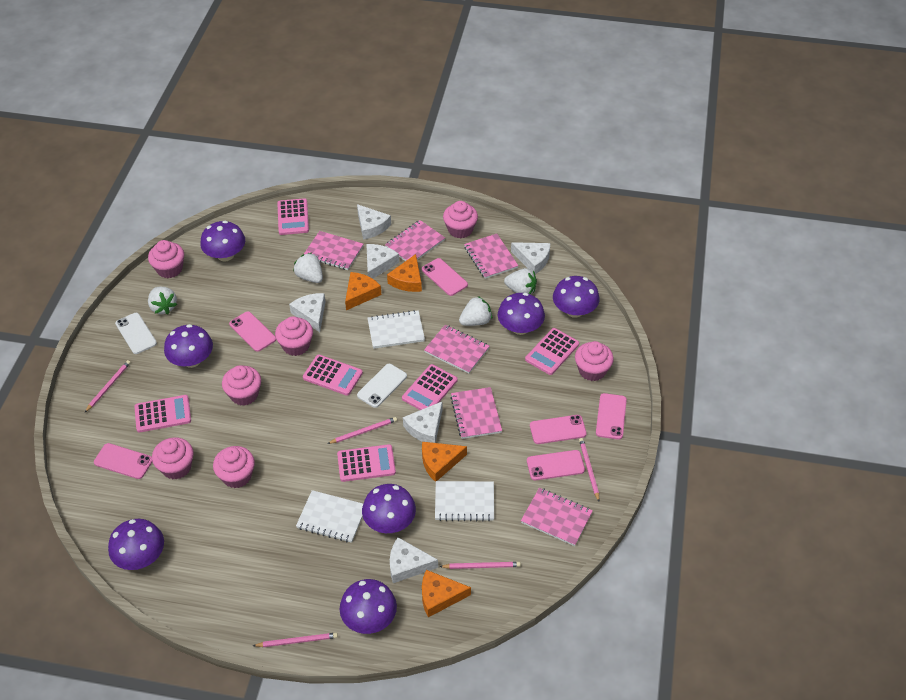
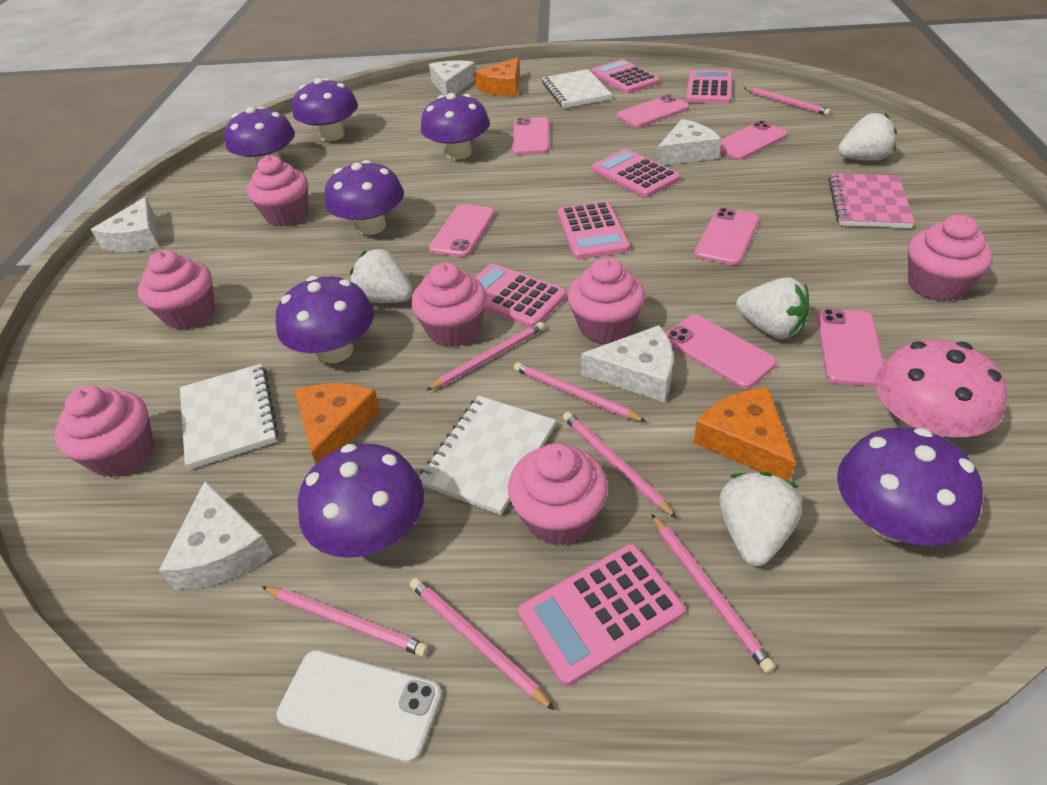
orange cheese: [345,272,381,310] [387,254,422,292] [422,442,467,482] [422,570,471,617] = 4 -> [294,383,381,464] [475,58,520,96] [694,387,796,481] = 3
pink mushroom: none = 0 -> [875,339,1007,438] = 1
pink notebook: [304,231,363,270] [385,220,445,261] [424,325,489,374] [450,387,502,439] [464,234,518,279] [521,488,593,546] = 6 -> [828,173,915,228] = 1
pink pencil: [85,360,131,412] [253,633,338,647] [327,417,397,444] [439,562,521,569] [579,438,599,501] = 5 -> [262,586,429,657] [410,577,555,711] [426,322,544,391] [514,362,647,422] [563,412,677,518] [651,514,775,673] [744,87,831,115] = 7
pink phone: [94,443,152,479] [229,311,276,352] [422,258,468,296] [527,450,585,480] [530,415,587,444] [596,393,627,440] = 6 -> [429,204,495,257] [512,117,549,155] [617,94,689,128] [666,315,777,389] [694,208,759,265] [719,121,788,160] [817,309,884,387] = 7
white cheese: [289,293,325,332] [357,204,391,240] [366,244,399,279] [390,537,438,583] [403,402,442,443] [511,242,550,274] = 6 -> [91,197,159,252] [159,481,273,590] [429,60,476,96] [581,325,673,403] [657,119,721,165] = 5
white phone: [115,313,157,354] [357,364,407,408] = 2 -> [277,650,442,763] = 1

